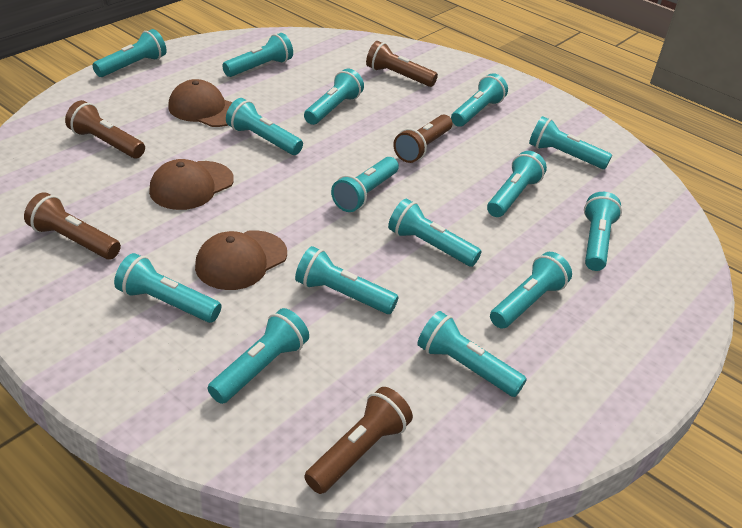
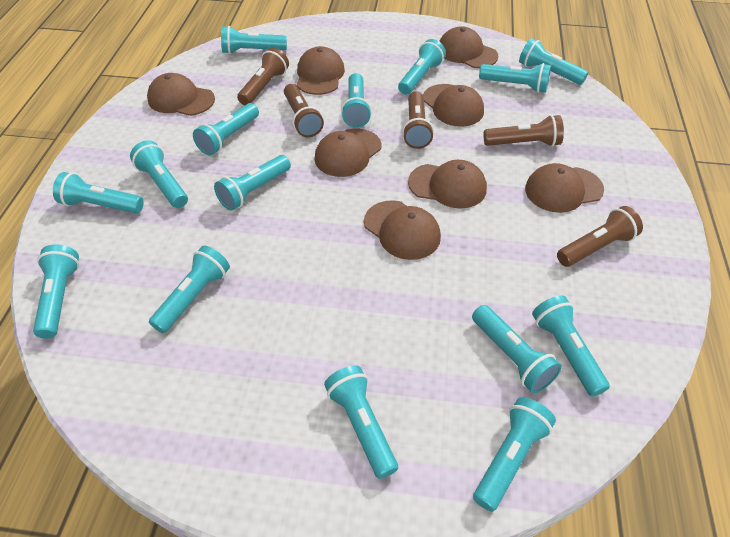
brown cap: [149,159,234,210] [168,79,233,127] [195,230,287,290] = 3 -> [147,73,215,116] [297,46,345,95] [314,129,382,177] [364,200,441,260] [408,160,487,209] [423,84,484,127] [439,26,498,68] [525,163,604,213] = 8

